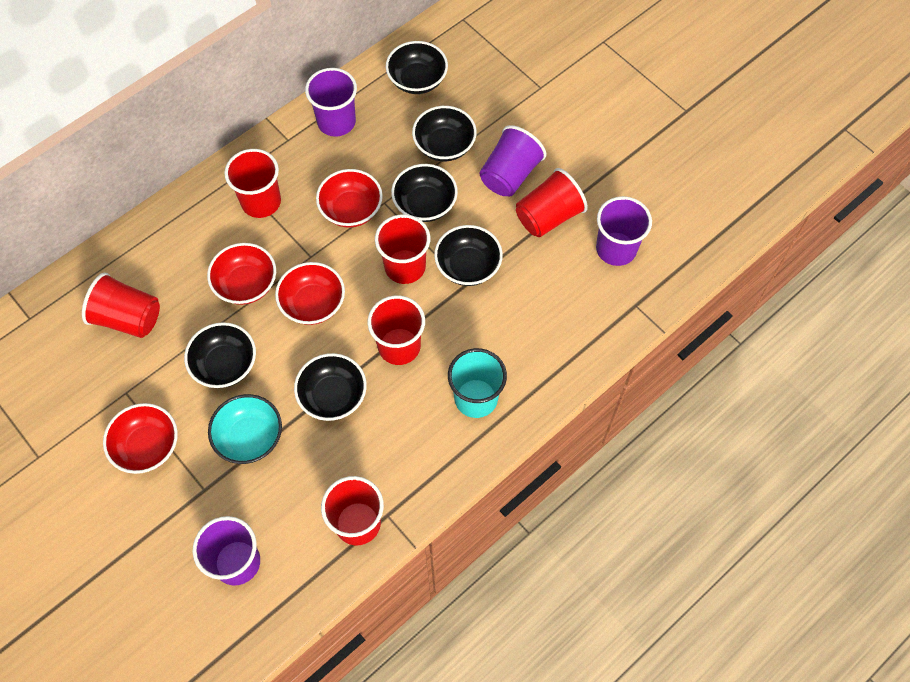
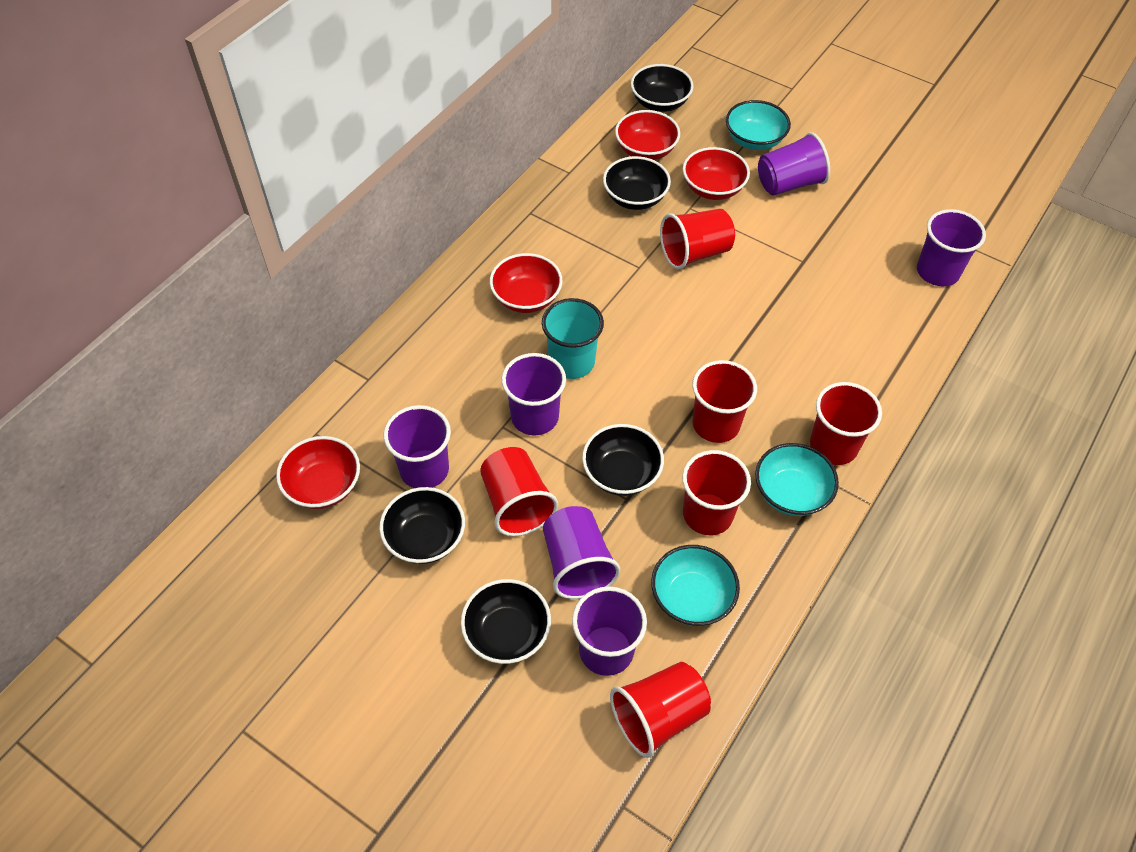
black bowl: [184,322,256,388] [294,353,367,421] [386,41,448,94] [391,164,458,222] [412,106,477,161] [434,225,503,286] = 6 -> [379,487,465,564] [461,579,551,664] [582,424,664,496] [603,156,671,210] [631,64,694,112] = 5
purple cup: [193,516,260,586] [305,68,357,137] [480,125,546,196] [596,196,652,266] = 4 -> [384,405,451,488] [502,353,566,436] [543,506,620,599] [572,586,647,676] [758,132,830,196] [917,209,986,286] = 6
turquoise bowl: [208,394,282,464] = 1 -> [651,545,740,626] [726,100,791,150] [755,443,839,516] = 3

